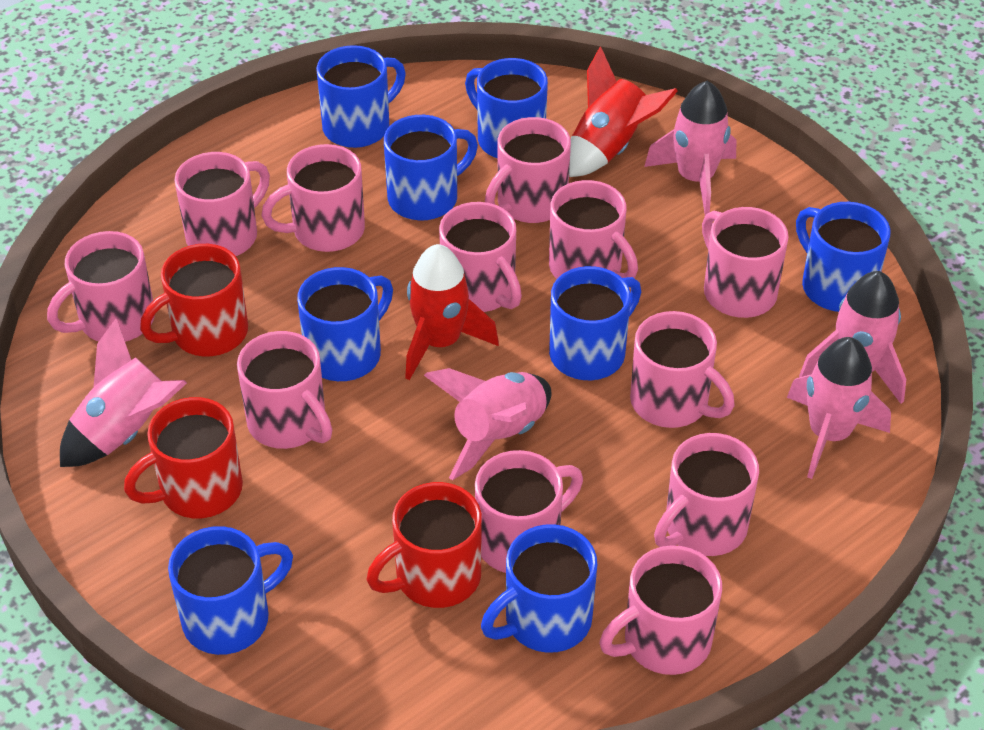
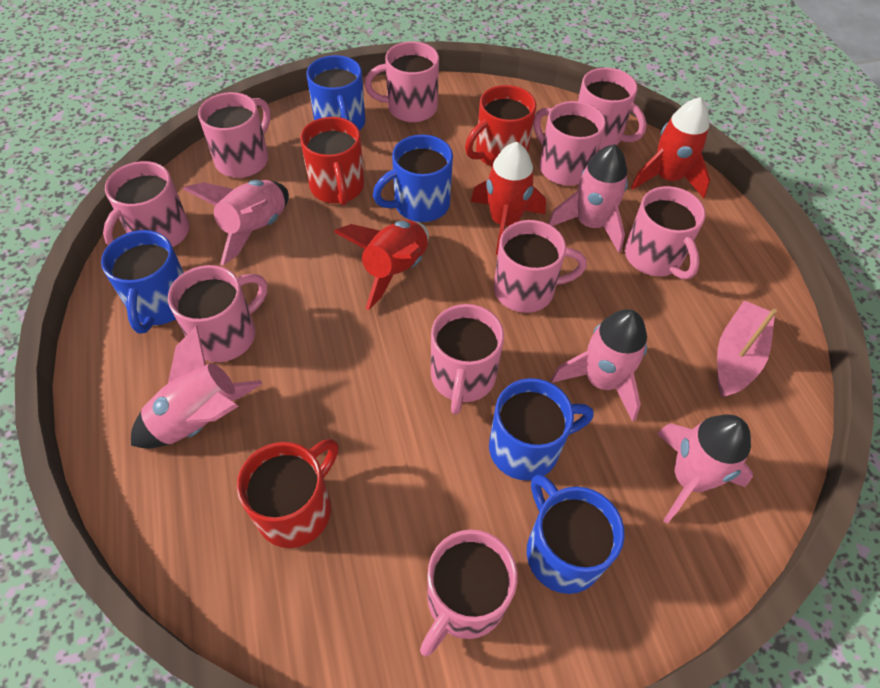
blue mug: [168,526,293,655] [297,267,393,381] [316,45,406,148] [384,115,478,220] [465,58,548,158] [481,524,597,653] [549,266,641,380] [796,202,890,312] = 8 -> [101,230,184,334] [306,55,365,131] [373,134,453,222] [489,378,593,480] [527,474,625,594] = 5
pink boat: none = 0 -> [717,300,777,397] = 1
pink mug: [47,231,155,342] [174,152,270,256] [237,331,332,449] [261,144,365,252] [439,202,522,312] [475,450,583,573] [485,117,571,223] [549,180,638,279] [599,545,722,675] [630,311,734,428] [654,433,759,556] [702,207,789,318] = 12 -> [103,161,189,247] [168,265,267,362] [198,92,271,178] [364,41,439,123] [420,529,518,656] [431,304,504,415] [494,220,587,313] [534,101,606,186] [578,68,647,150] [625,186,706,279] = 10
red rocket: [405,244,499,380] [569,47,678,177] = 2 -> [334,220,429,310] [471,142,546,255] [631,97,710,198] = 3

